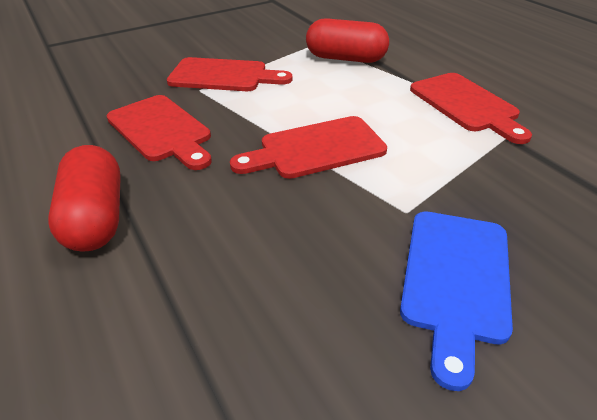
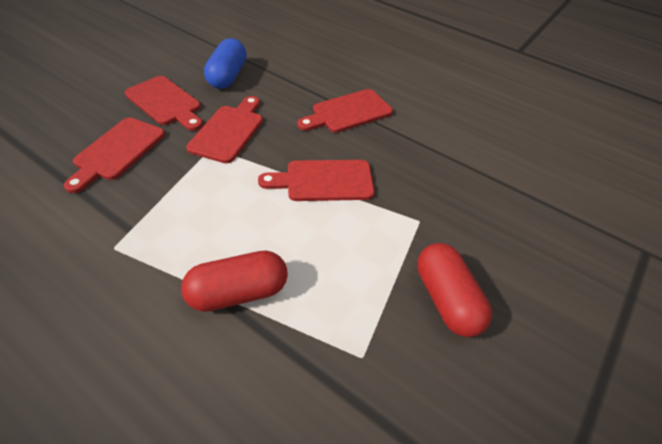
blue capsule: none = 0 -> [204,39,247,89] = 1
blue cutting board: [400,211,513,391] = 1 -> none = 0
red cutting board: [107,95,212,170] [167,57,292,91] [230,116,387,179] [410,73,532,144] = 4 -> [64,118,165,193] [125,76,203,131] [186,96,263,163] [258,160,374,201] [297,89,393,133] = 5

